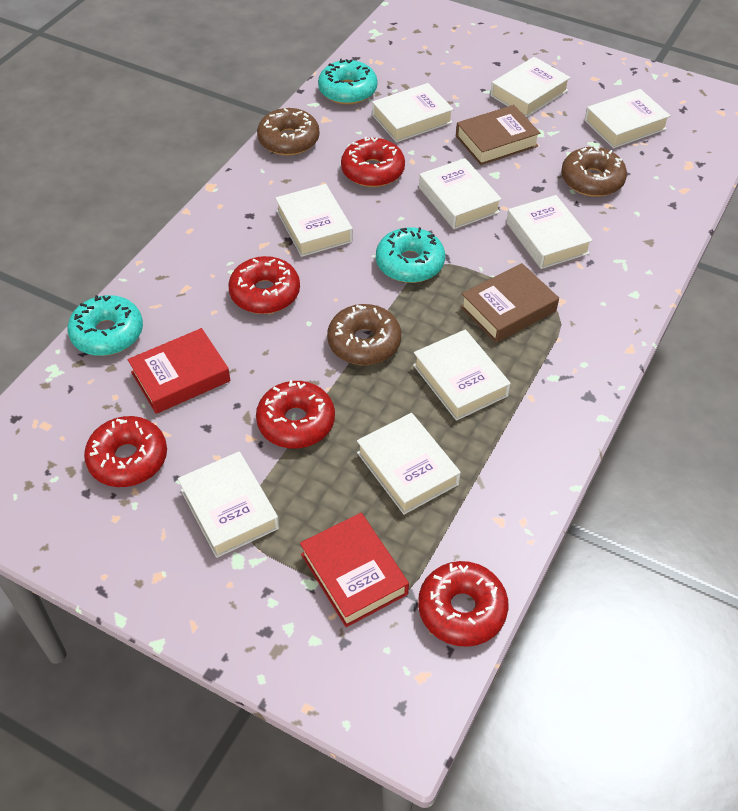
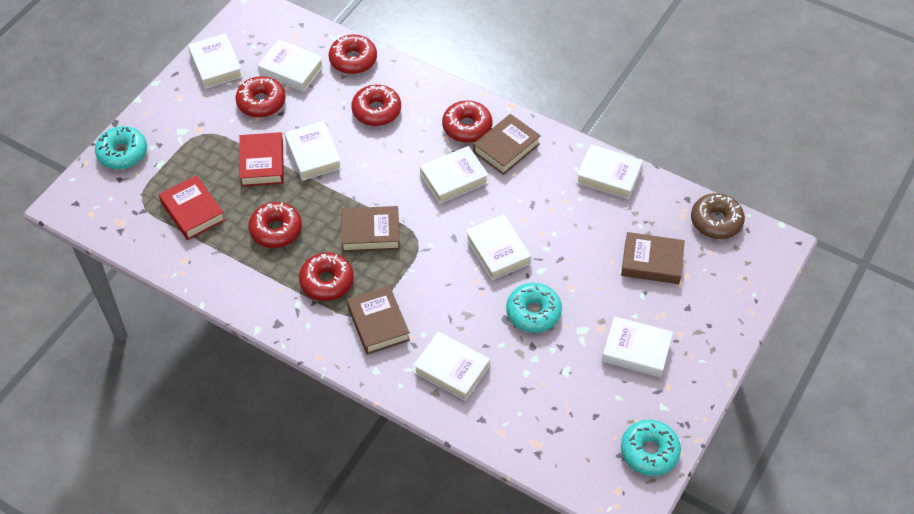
brown book: [456,105,540,165] [460,263,559,343] = 2 -> [341,206,400,252] [347,286,410,355] [473,114,541,175] [621,232,685,284] = 4
brown donut: [257,108,320,156] [327,304,401,365] [561,146,627,197] = 3 -> [691,193,745,239] = 1
red donut: [84,416,167,487] [228,256,300,314] [256,380,335,448] [341,137,405,187] [418,561,508,647] = 5 -> [235,76,286,118] [248,202,302,248] [299,252,354,301] [329,35,377,74] [351,85,401,126] [442,101,492,143] = 6
white book: [178,452,279,558] [275,184,353,257] [357,413,461,515] [372,83,454,143] [413,330,511,421] [419,158,502,229] [490,57,571,117] [506,195,593,269] [584,89,670,148] = 9 -> [188,33,243,89] [258,40,324,92] [284,121,342,181] [413,331,490,401] [420,146,489,204] [465,214,531,281] [576,144,643,200] [602,316,673,377] = 8

